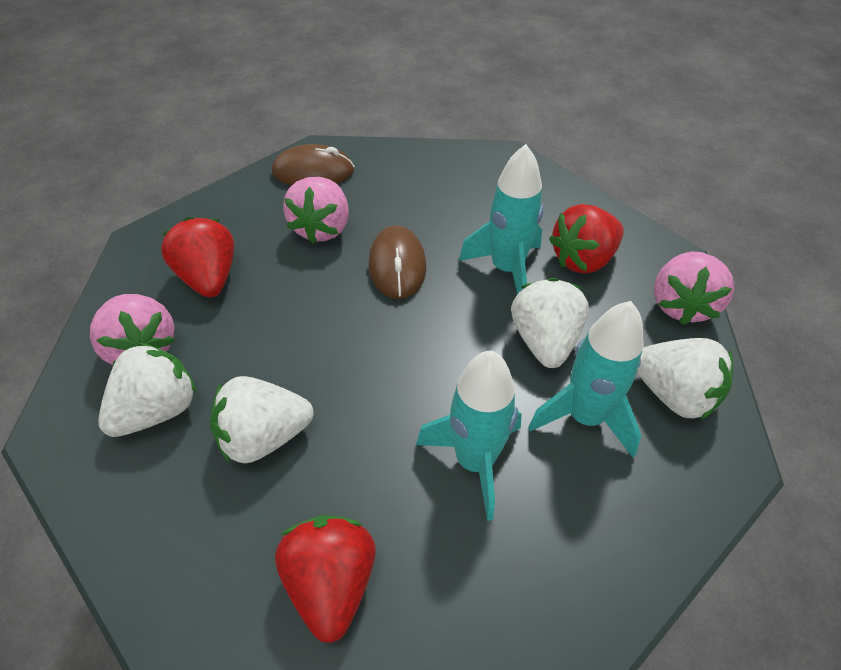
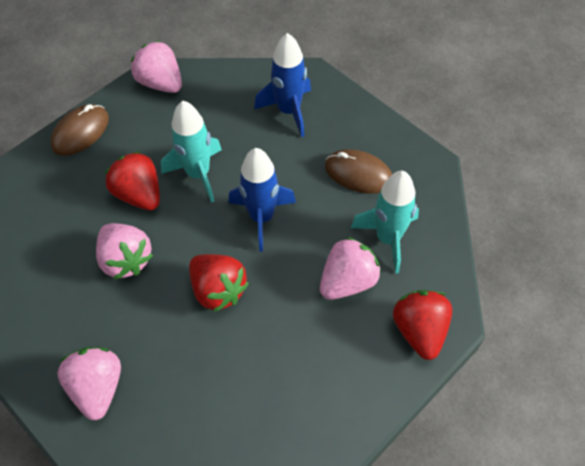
blue rocket: none = 0 -> [228,148,296,252] [254,33,311,137] = 2
pink strawberry: [90,294,175,366] [283,177,349,244] [654,252,734,325] = 3 -> [57,347,121,420] [96,223,153,279] [131,41,182,93] [320,237,381,300] = 4
turquoise rocket: [416,350,522,521] [459,144,544,294] [528,301,644,457] = 3 -> [161,101,222,203] [351,171,419,274] = 2
white strawberry: [98,343,197,437] [210,376,313,464] [511,278,589,368] [637,338,733,420] = 4 -> none = 0

